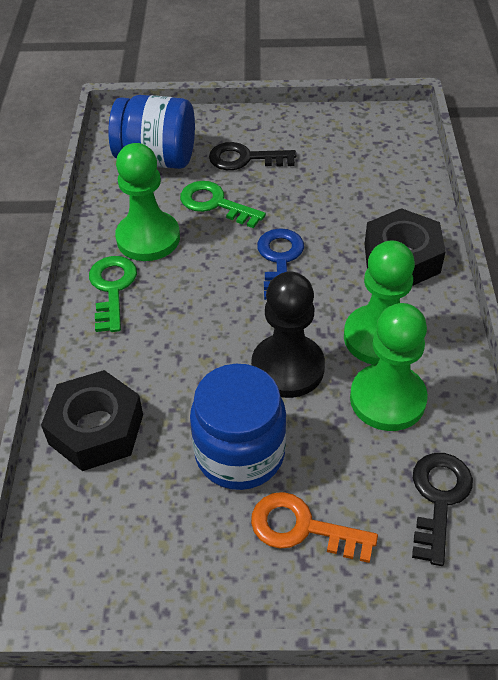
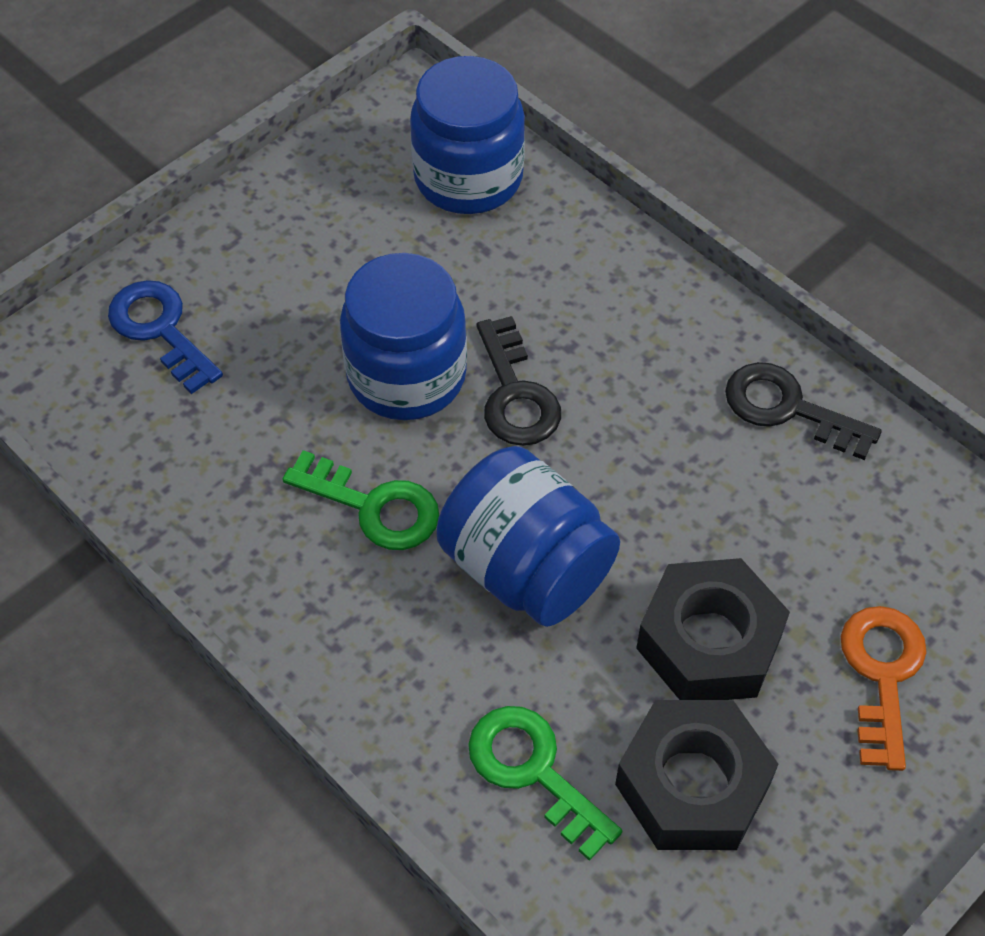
black pawn: [251,272,325,398] = 1 -> none = 0
blue jar: [109,95,195,169] [190,364,287,490] = 2 -> [340,253,467,420] [410,56,525,214] [437,446,620,627] = 3
green pawn: [115,143,180,261] [344,241,415,364] [350,303,428,431] = 3 -> none = 0

